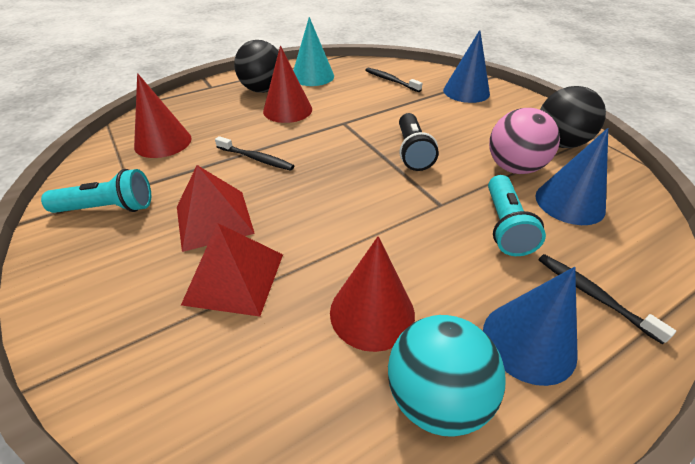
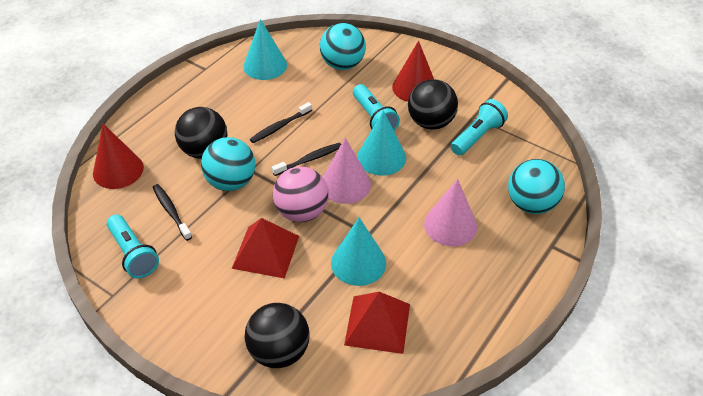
black ball: [234,40,279,93] [540,86,606,148] = 2 -> [175,107,227,159] [245,303,310,368] [408,79,458,130] = 3
black flashlight: [399,113,439,171] = 1 -> none = 0
blue cone: [443,30,490,103] [483,267,578,386] [536,128,608,225] = 3 -> none = 0
pink cone: none = 0 -> [323,138,371,204] [424,179,477,246] = 2
red cone: [134,73,192,158] [263,45,312,123] [330,236,415,352] = 3 -> [93,124,144,189] [392,41,434,102] = 2
turquoise ball: [388,315,506,437] = 1 -> [201,137,255,191] [320,23,366,70] [508,159,565,214] = 3
turquoise cone: [293,17,334,86] = 1 -> [243,19,287,80] [331,217,386,286] [357,110,406,176] = 3
turquoise flashlight: [41,169,151,213] [488,175,546,256] = 2 -> [107,215,159,278] [353,84,400,131] [451,99,508,155] = 3

